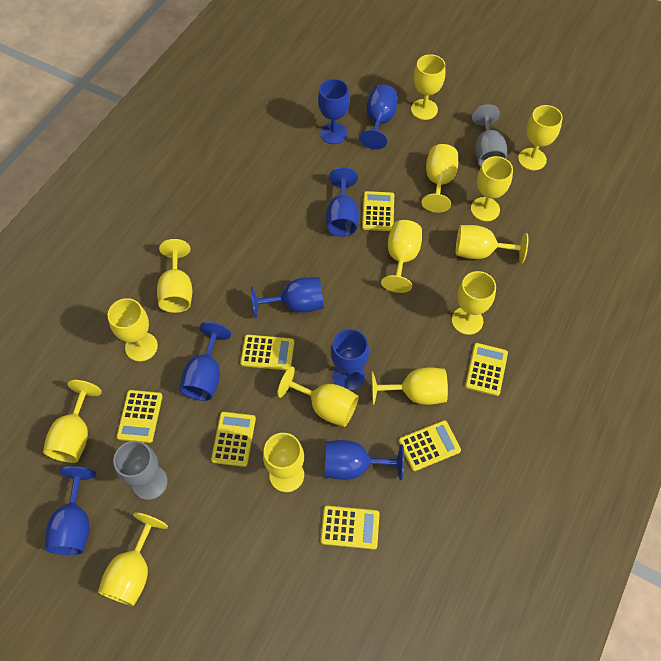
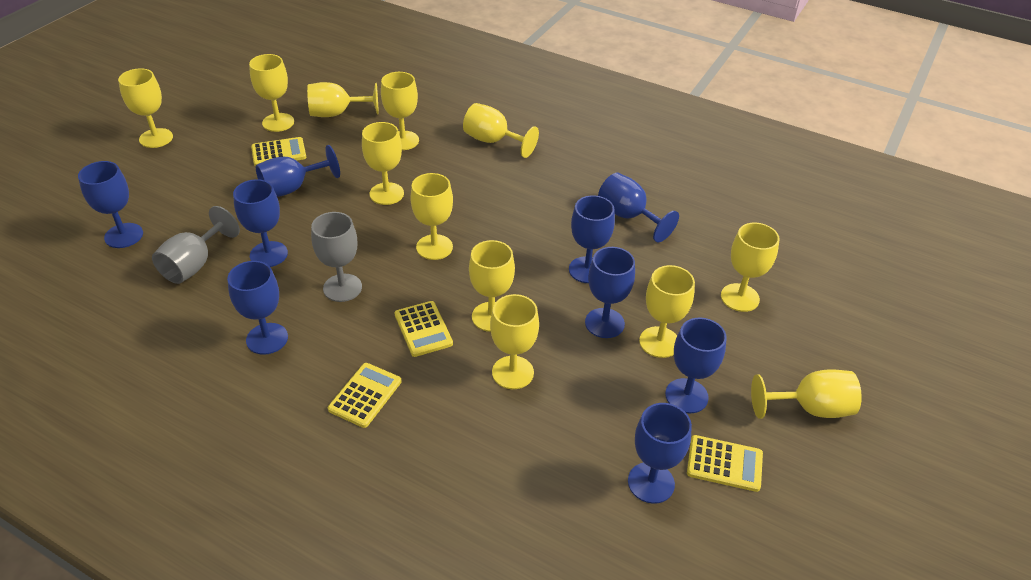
blue goblet: [45,466,96,555] [179,322,231,401] [251,277,324,318] [318,79,350,144] [325,440,404,480] [326,167,359,237] [331,329,369,391] [360,84,398,150] = 8 -> [78,161,143,248] [227,261,288,355] [233,179,288,267] [256,145,340,197] [569,195,615,283] [585,247,635,338] [598,173,679,242] [628,403,692,504] [665,318,727,413] = 9
yellow calculator: [117,390,163,443] [211,412,256,467] [240,334,294,370] [320,506,380,549] [362,191,394,231] [398,420,461,471] [465,343,508,396] = 7 -> [251,137,306,166] [328,363,402,428] [394,301,453,357] [687,435,763,492] = 4
yellow goblet: [43,380,102,463] [98,512,168,606] [108,298,158,361] [157,239,192,313] [263,433,304,492] [277,366,358,427] [371,367,448,405] [381,220,422,293] [411,54,446,120] [421,144,458,213] [452,271,496,335] [455,225,528,264] [471,156,513,221] [518,105,563,170] = 14 -> [118,68,173,148] [249,54,294,132] [307,82,379,117] [362,122,404,205] [381,72,419,150] [410,173,453,260] [463,103,539,158] [469,240,515,332] [490,294,539,389] [639,265,695,358] [721,223,779,312] [751,369,862,419] = 12

